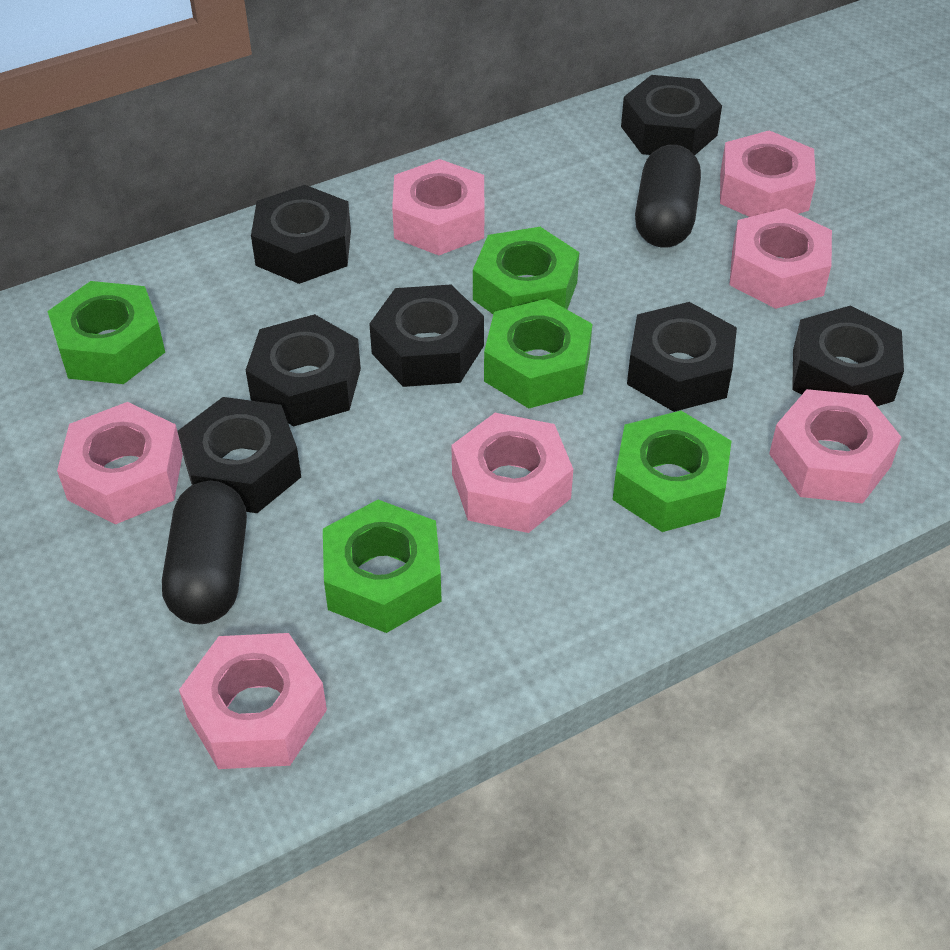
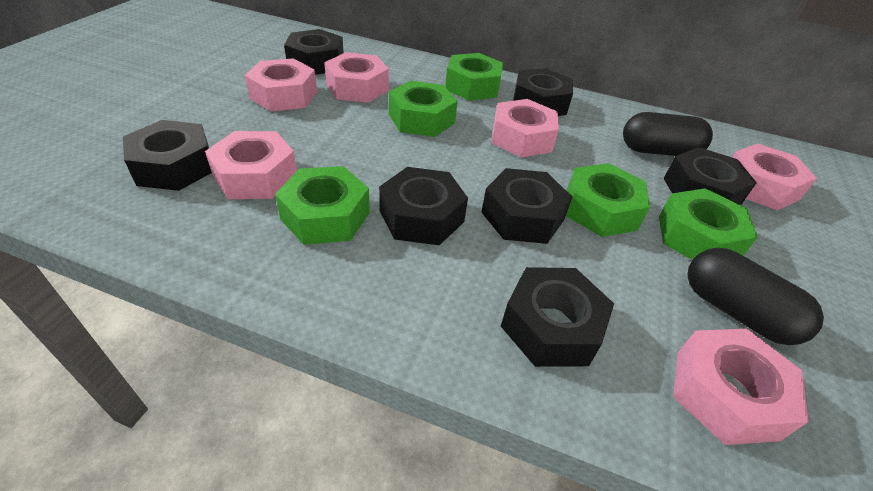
pink nut: [57,402,183,525] [179,633,327,769] [392,159,484,255] [451,413,573,533] [720,130,816,217] [729,208,832,309] [769,389,901,504] = 7 -> [205,131,297,199] [245,58,317,111] [324,52,389,103] [492,99,559,158] [673,329,809,445] [732,144,817,210] = 6

